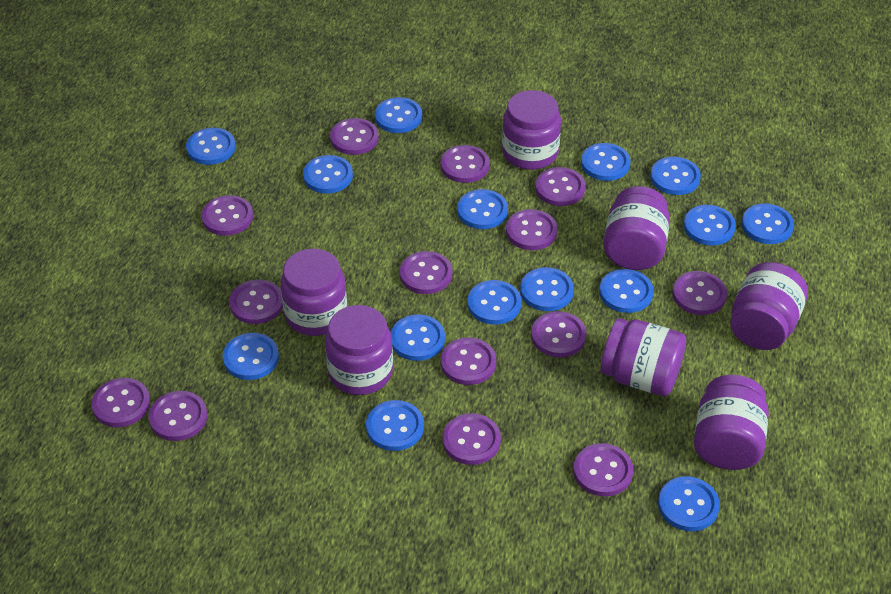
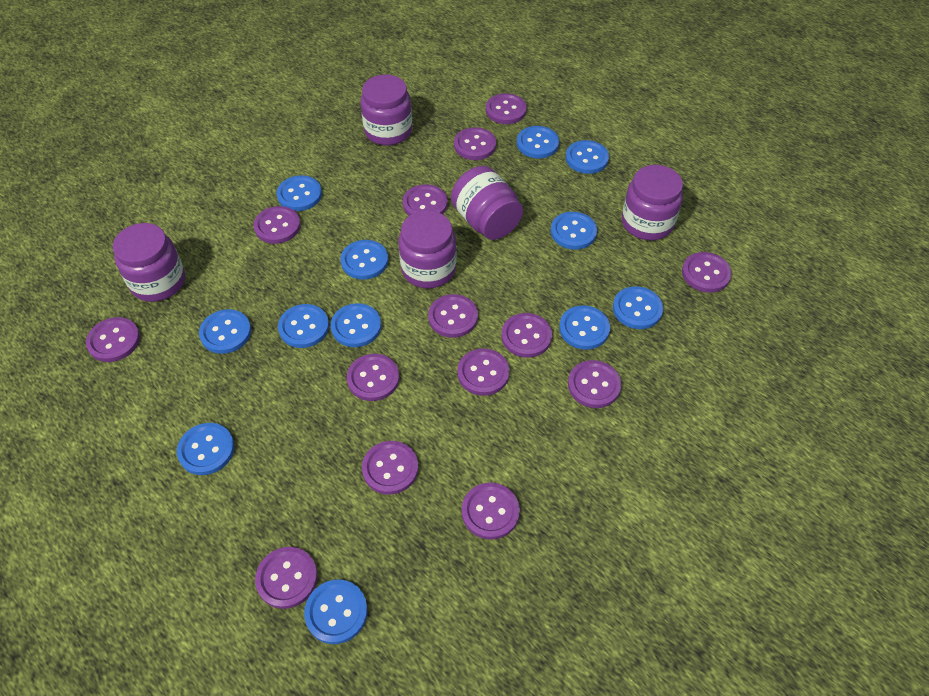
blue button: [186,128,235,165] [223,333,279,380] [303,155,353,194] [366,400,424,451] [375,97,422,133] [391,314,445,361] [457,189,508,229] [468,280,521,325] [520,267,574,311] [581,143,631,181] [599,269,654,313] [650,157,701,195] [658,476,720,531] [683,205,736,246] [741,203,794,244] = 15 -> [177,423,235,475] [199,309,251,354] [277,175,322,211] [278,304,329,348] [304,580,368,644] [331,303,381,347] [341,240,388,280] [517,126,559,159] [551,212,597,250] [559,305,610,350] [566,140,609,174] [613,286,663,329] = 12
purple jar: [281,249,347,336] [325,305,393,395] [502,90,561,170] [601,318,686,396] [603,186,670,270] [694,375,769,470] [730,262,808,350] = 7 -> [113,223,185,302] [360,75,412,146] [398,210,457,288] [451,166,523,240] [622,165,683,241] = 5

